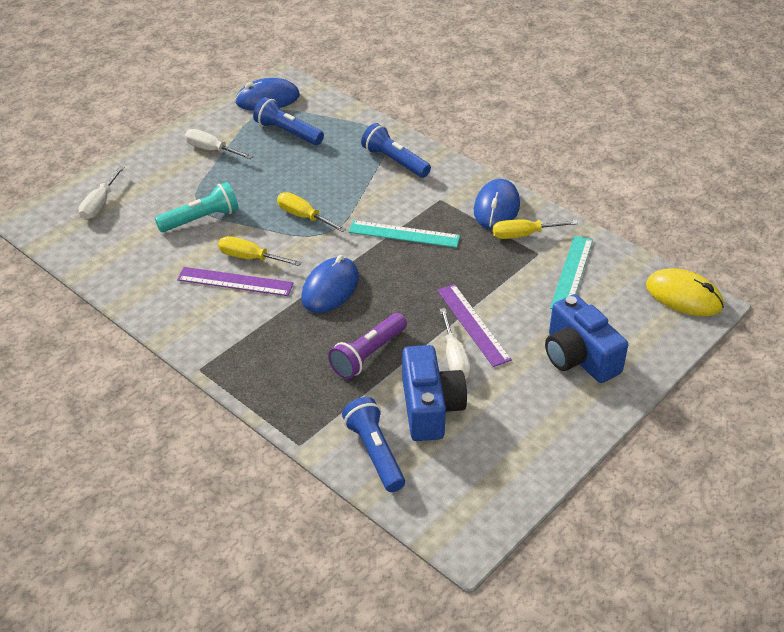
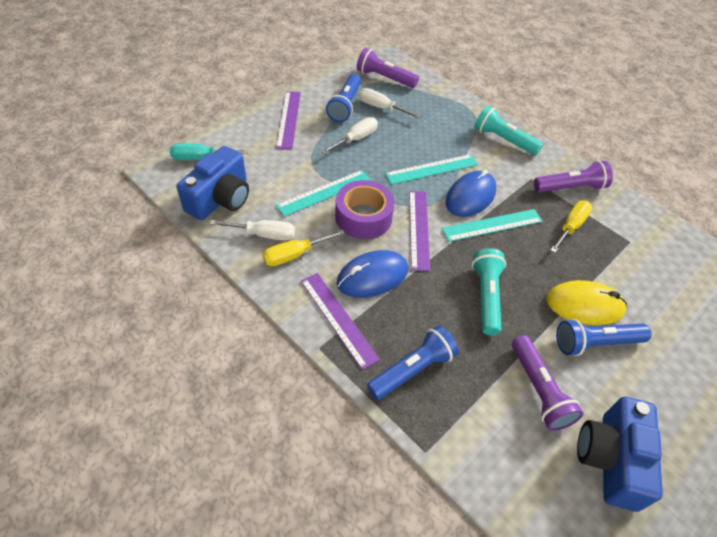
blue mouse: [235,78,300,111] [301,255,359,313] [474,179,520,230] = 3 -> [336,250,408,298] [445,170,497,217] = 2
purple flashlight: [328,313,407,379] = 1 -> [357,48,419,88] [512,335,583,431] [534,161,613,193] = 3
purple ruler: [177,267,294,296] [437,284,512,367] = 2 -> [276,91,301,149] [301,273,380,370] [409,191,430,271] = 3
purple tape: none = 0 -> [335,180,395,239] = 1
turquoise flashlight: [155,182,238,232] = 1 -> [472,248,506,335] [474,105,543,155] = 2
turquoise ruler: [349,220,460,248] [550,236,593,309] = 2 -> [276,170,371,217] [385,154,478,185] [442,209,543,242] = 3
turquoise screwdriver: none = 0 -> [170,144,248,160] = 1
yellow screwdriver: [218,236,302,266] [277,192,346,232] [493,219,578,239] = 3 -> [263,229,345,266] [550,201,592,253] = 2

